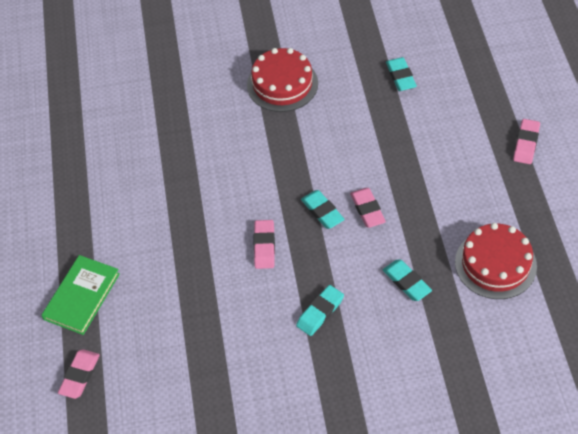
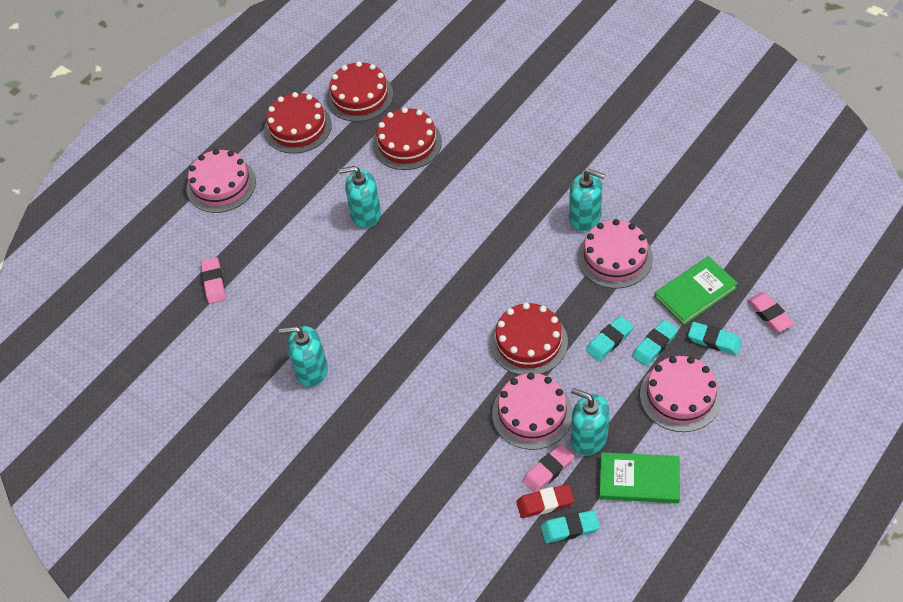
green book: [41,255,120,335] = 1 -> [599,452,680,503] [654,256,738,325] = 2
pink cake: none = 0 -> [186,149,256,213] [492,373,573,450] [578,219,653,288] [640,356,722,432] = 4
pink eraser: [58,349,100,399] [254,220,275,269] [350,188,386,228] [513,119,540,164] = 4 -> [201,257,226,303] [523,444,574,492] [747,292,794,332] = 3
red cake: [247,48,318,112] [455,223,537,299] = 2 -> [264,92,332,154] [326,61,393,122] [373,107,442,170] [490,303,568,375] = 4
red eraser: none = 0 -> [516,484,574,518] = 1
turquoise soap dispenser: none = 0 -> [279,326,328,387] [338,166,381,228] [569,169,605,232] [571,388,609,456] = 4

